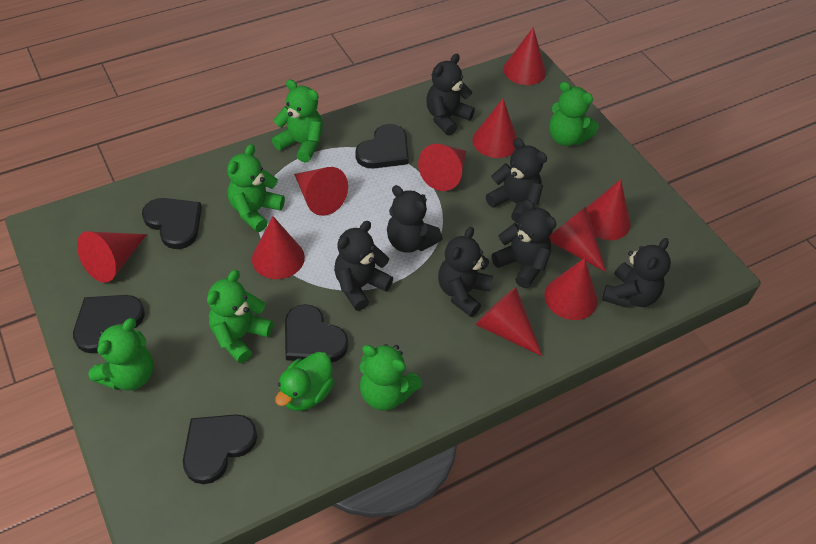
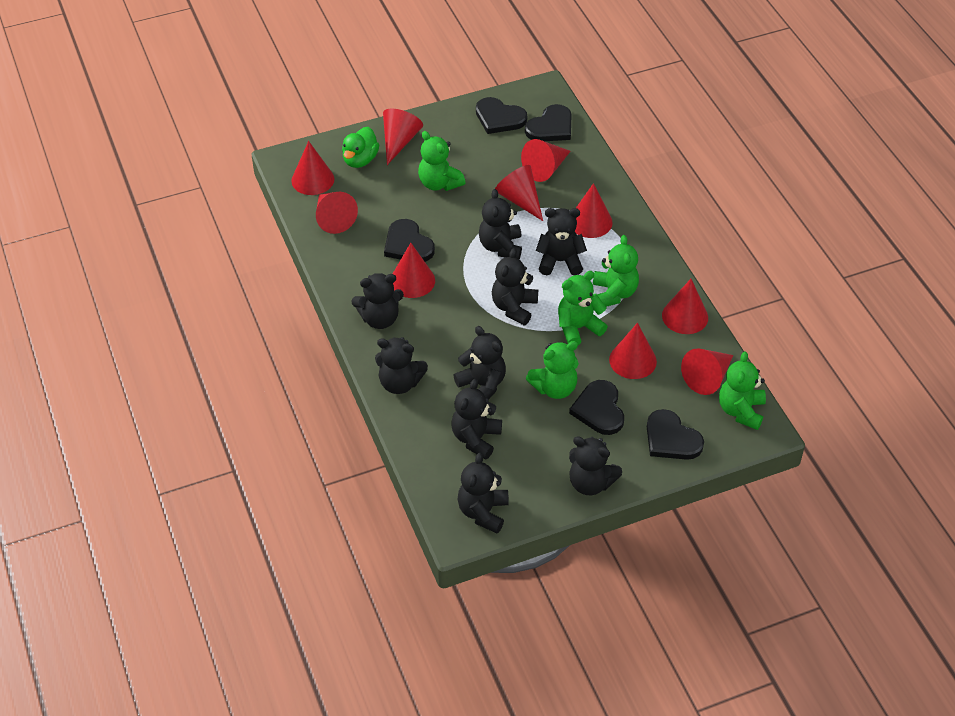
black teddy bear: [334,221,393,311] [387,185,443,253] [426,54,475,135] [438,227,493,317] [486,138,547,223] [491,200,556,288] [602,238,671,308] = 7 -> [352,273,404,329] [375,337,428,394] [451,379,502,460] [453,326,506,400] [458,453,509,533] [479,189,522,259] [492,248,538,326] [536,208,587,275] [569,436,622,495] = 9
green teddy bear: [88,318,153,391] [207,270,273,364] [227,144,285,232] [272,80,323,163] [359,344,422,411] [549,82,599,146] = 6 -> [418,131,466,191] [526,341,579,399] [558,271,608,345] [593,235,639,307] [719,351,766,430] = 5

